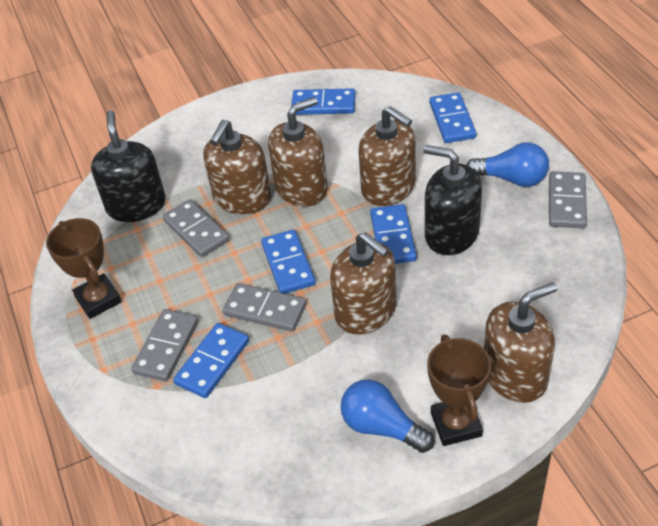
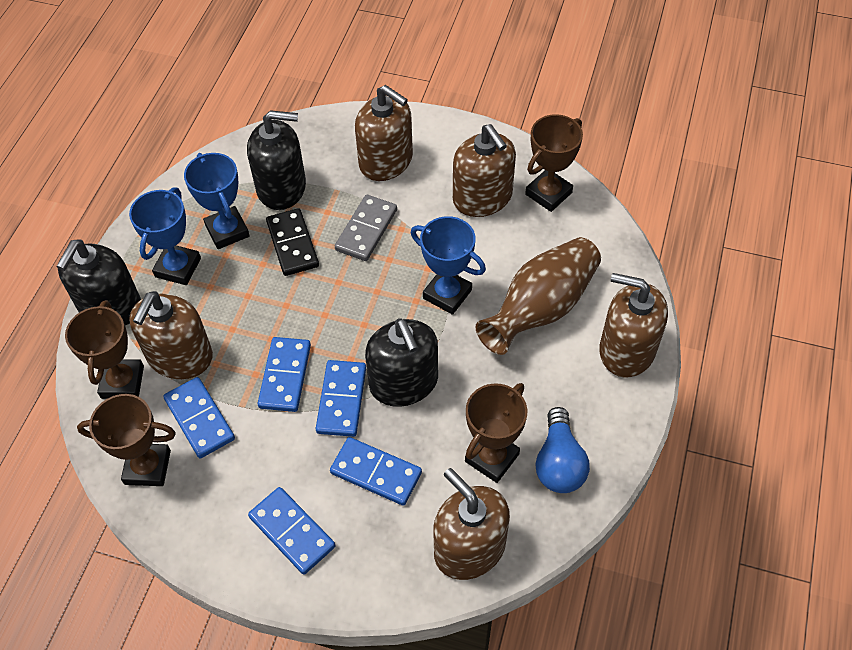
black domino: none = 0 -> [266,208,319,276] = 1
black soap dispenser: [91,110,166,222] [424,145,482,255] = 2 -> [56,239,141,326] [247,110,306,210] [365,318,438,407] = 3
blue light bulb: [340,380,434,453] [466,142,549,187] = 2 -> [535,407,590,493] = 1
blue trophy: none = 0 -> [129,187,201,285] [184,153,250,249] [411,216,486,315] = 3
brown trophy: [46,218,122,319] [427,334,491,446] = 2 -> [65,300,144,399] [77,394,176,486] [465,383,527,483] [525,114,583,212] = 4
brown vase: none = 0 -> [475,237,601,355] = 1
grey domino: [131,309,198,382] [162,199,230,257] [223,283,306,332] [549,171,587,228] = 4 -> [335,195,397,261] = 1

